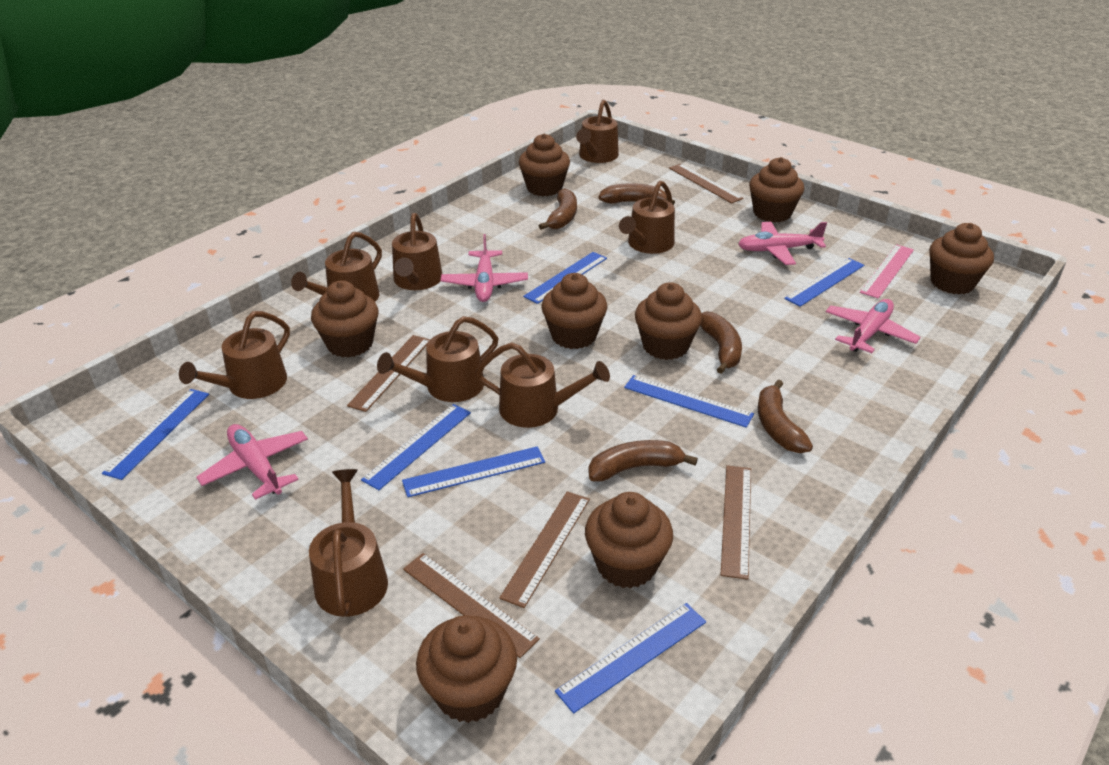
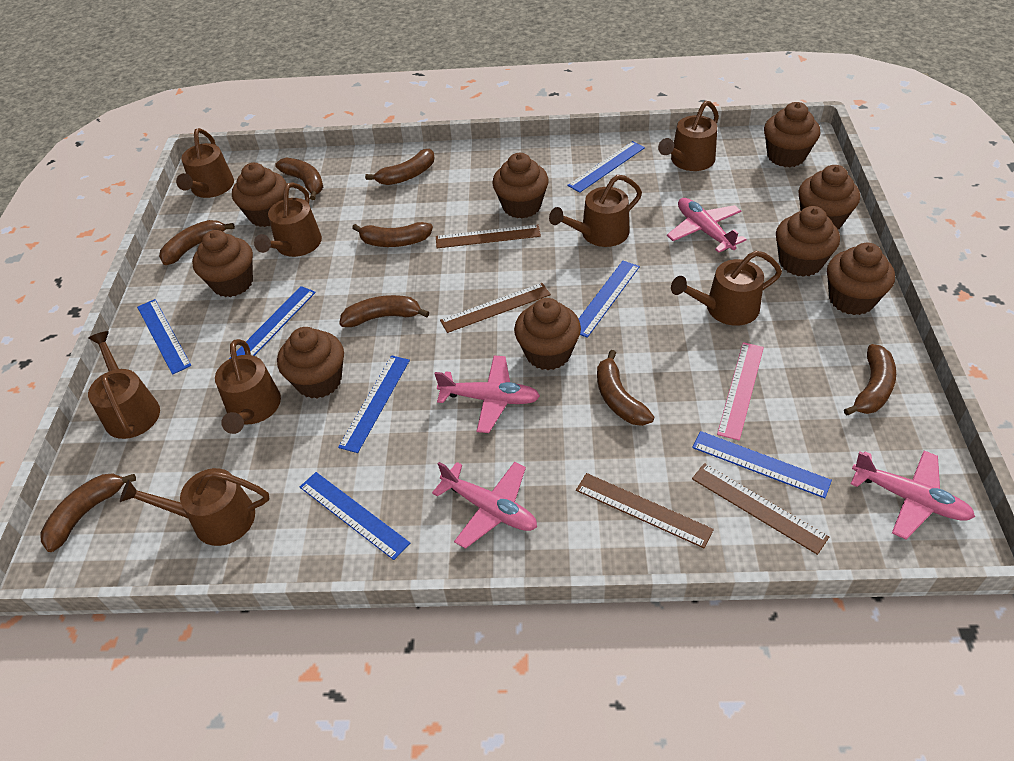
brown banana: [539,188,577,230] [588,440,698,481] [598,183,675,205] [700,311,742,374] [758,379,813,453] = 5 -> [40,473,136,552] [159,220,235,265] [275,157,323,200] [339,295,429,327] [352,222,433,247] [365,149,434,185] [597,350,654,426] [844,344,896,416] = 8
brown cupcake: [311,280,379,357] [416,615,517,723] [519,134,570,196] [541,273,607,349] [585,492,673,588] [635,282,702,360] [749,157,804,223] [929,223,994,295] = 8 -> [192,230,253,297] [232,163,287,227] [277,327,344,398] [492,153,549,218] [514,298,581,370] [764,102,820,167] [776,206,840,277] [798,165,860,229] [827,243,895,315] = 9
brown ruler: [347,335,430,412] [403,553,540,658] [499,491,590,608] [669,164,744,203] [721,465,751,580] = 5 -> [436,224,541,248] [440,283,551,333] [576,473,714,548] [692,463,829,555] = 4

